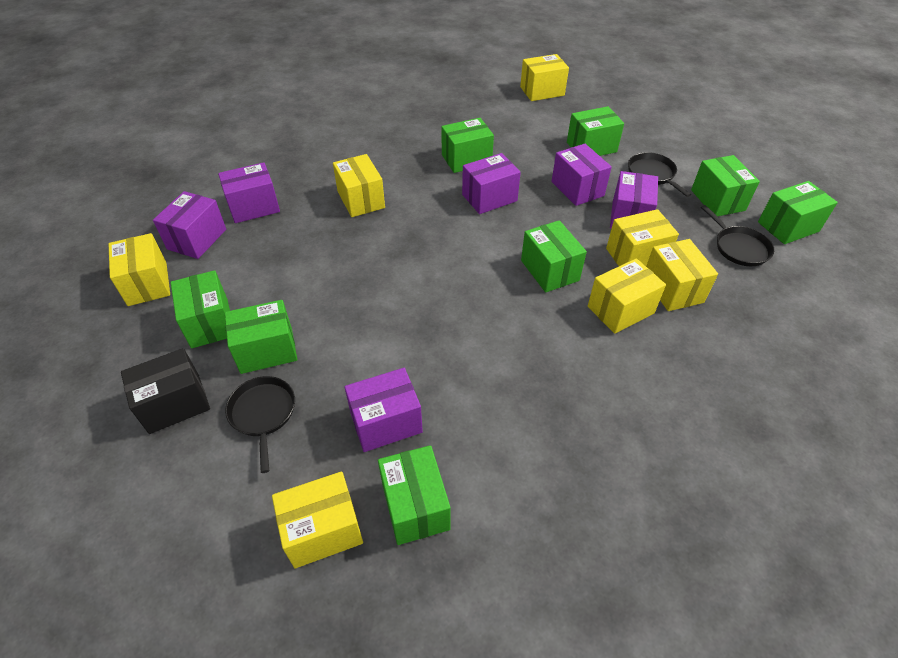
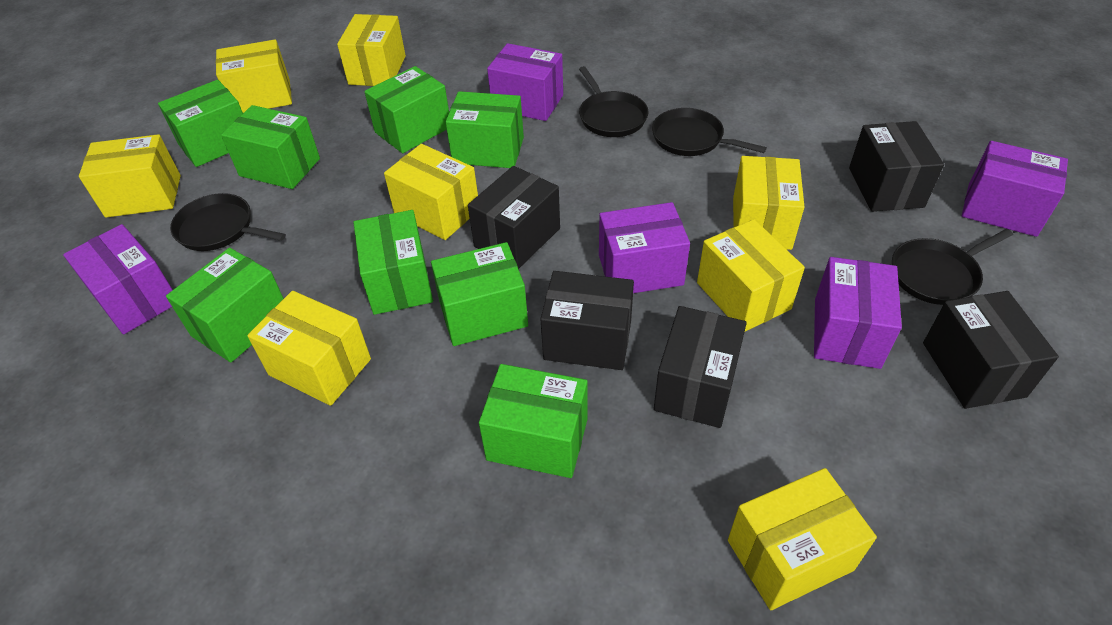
black box: [121,348,210,434] = 1 -> [468,166,560,269] [540,271,634,370] [654,306,747,428] [849,121,944,212] [923,291,1059,409] = 5
black pan: [225,376,295,473] [628,152,691,197] [701,205,774,266] = 3 -> [170,193,286,251] [579,66,648,137] [652,108,767,156] [892,229,1013,305] = 4
purple box: [153,191,226,259] [218,162,280,223] [344,368,423,452] [462,153,521,214] [552,144,612,206] [610,171,658,229] = 6 -> [63,224,173,334] [487,43,563,121] [599,202,690,293] [814,257,902,369] [962,141,1068,237] = 5
yellow box: [109,233,170,306] [272,471,363,568] [333,154,385,217] [520,54,569,101] [588,258,666,334] [606,209,679,266] [646,239,718,311] = 7 -> [79,134,181,218] [216,40,292,113] [247,291,371,406] [337,14,406,86] [384,144,478,240] [697,219,805,331] [728,468,877,610] [733,156,805,250] = 8

